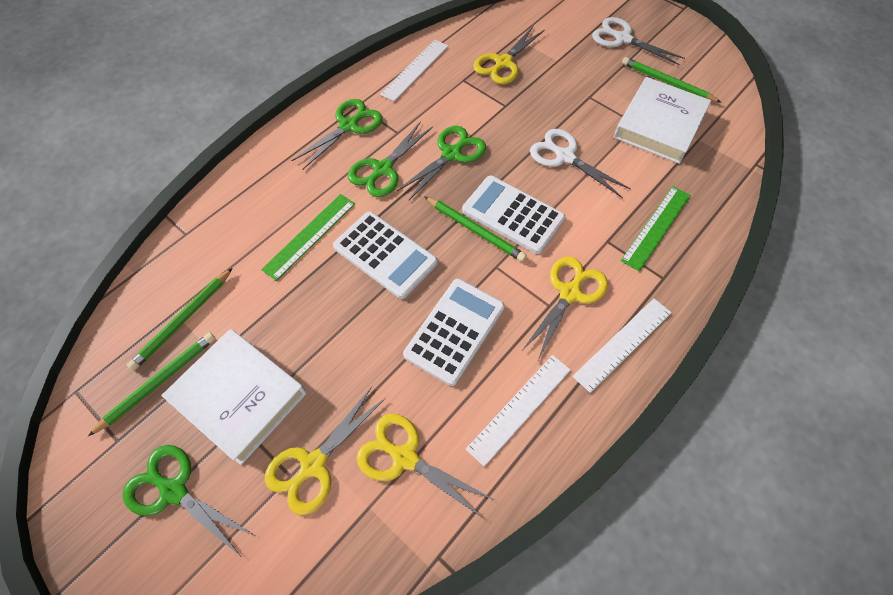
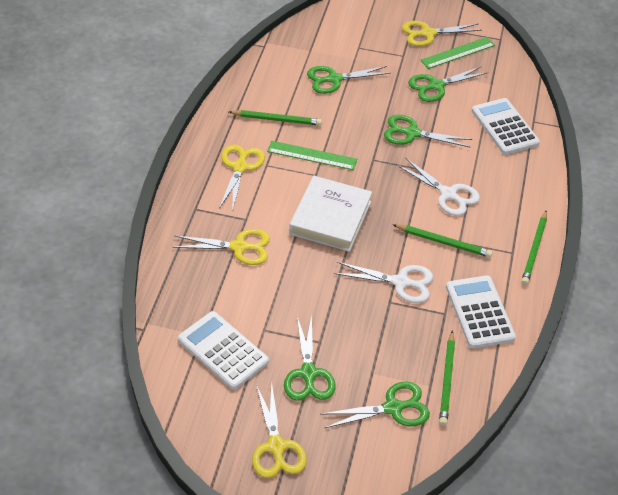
green scissors: [123,445,255,556] [291,99,382,170] [348,121,433,197] [397,126,486,201] = 4 -> [284,315,336,401] [307,66,391,94] [321,381,430,428] [384,115,472,148] [408,66,487,102] = 5
white book: [161,329,307,465] [614,77,711,164] = 2 -> [289,176,372,252] = 1
white ruler: [380,40,448,102] [466,355,571,467] [573,298,672,393] = 3 -> none = 0

